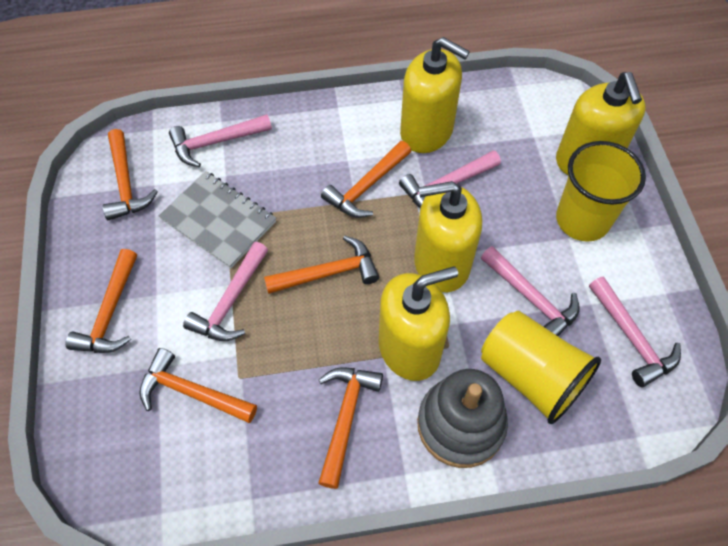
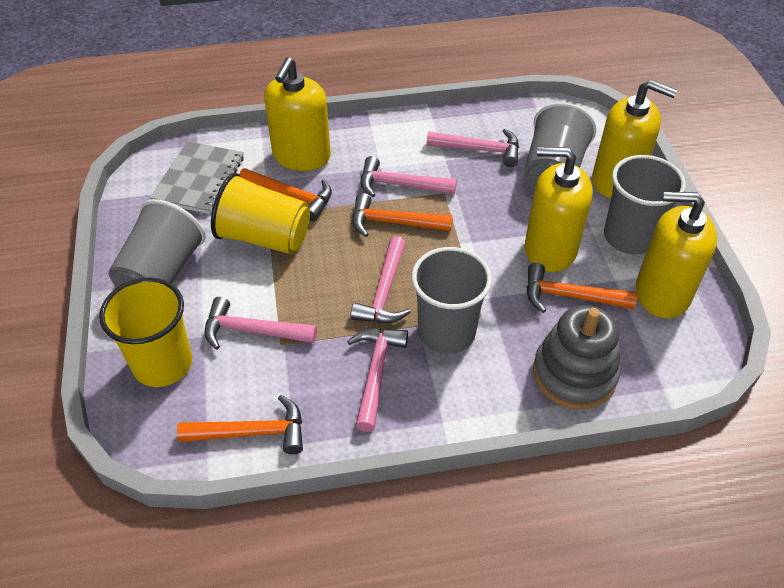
grey cup: none = 0 -> [108,199,205,288] [412,247,492,354] [524,102,596,189] [604,155,686,254] = 4
orange hammer: [65,249,137,353] [103,129,158,220] [139,348,257,423] [264,236,379,294] [318,367,383,489] [321,141,411,218] = 6 -> [177,395,303,454] [239,168,332,221] [352,193,453,237] [526,263,637,313] = 4

